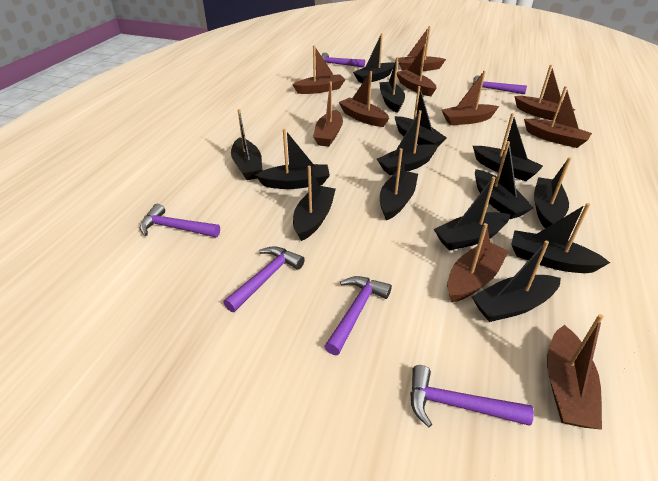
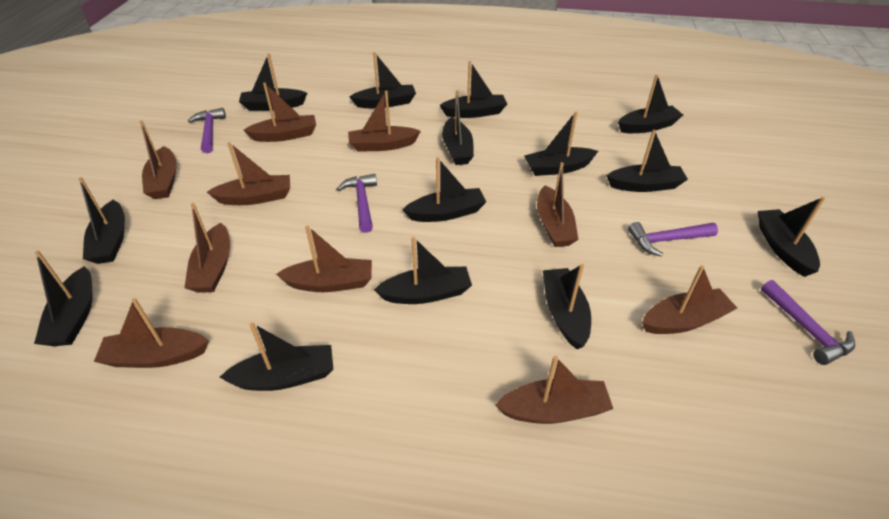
purple hammer: [140,204,220,237] [223,246,305,312] [322,53,365,68] [324,276,392,355] [410,365,534,427] [473,76,527,94] = 6 -> [188,108,226,153] [337,174,377,233] [628,222,718,257] [761,280,855,365] = 4

